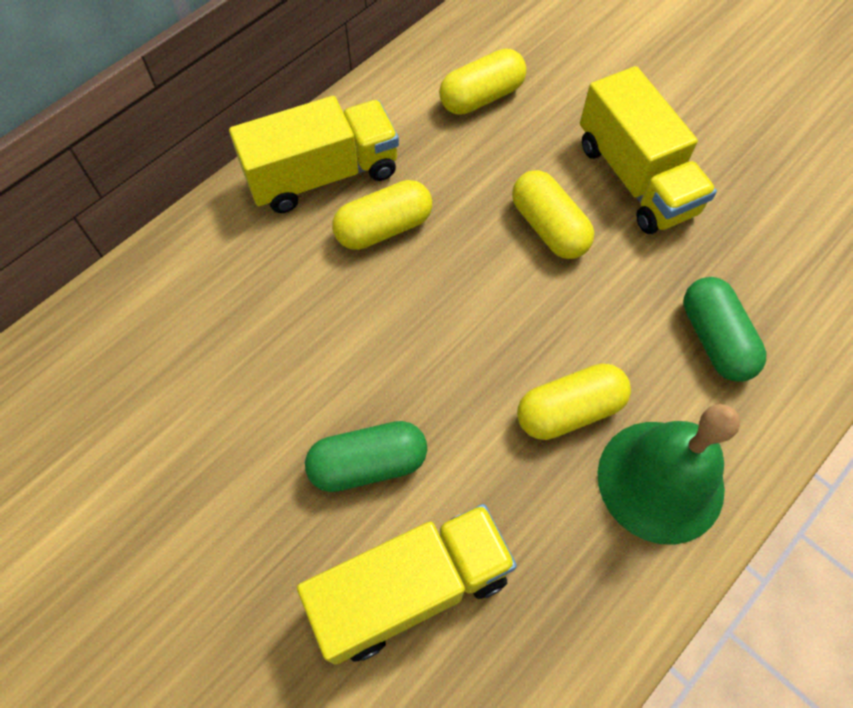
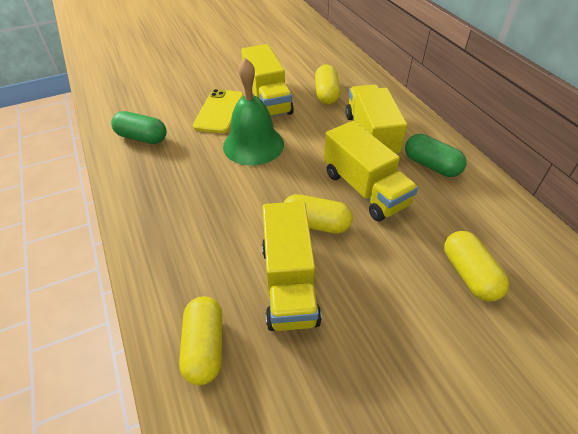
yellow phone: none = 0 -> [193,89,244,133] = 1
yellow truck: [229,96,399,213] [297,504,517,665] [580,66,717,234] = 3 -> [241,44,294,117] [262,201,321,331] [324,121,418,222] [345,84,407,153] = 4

